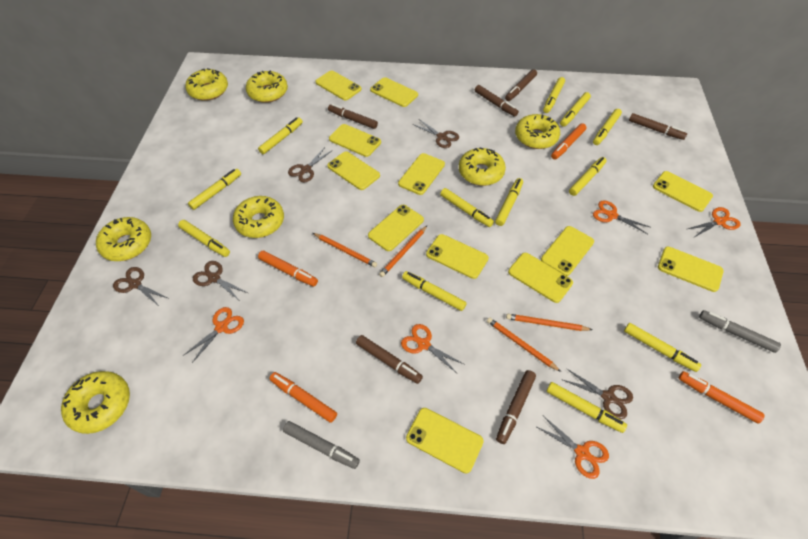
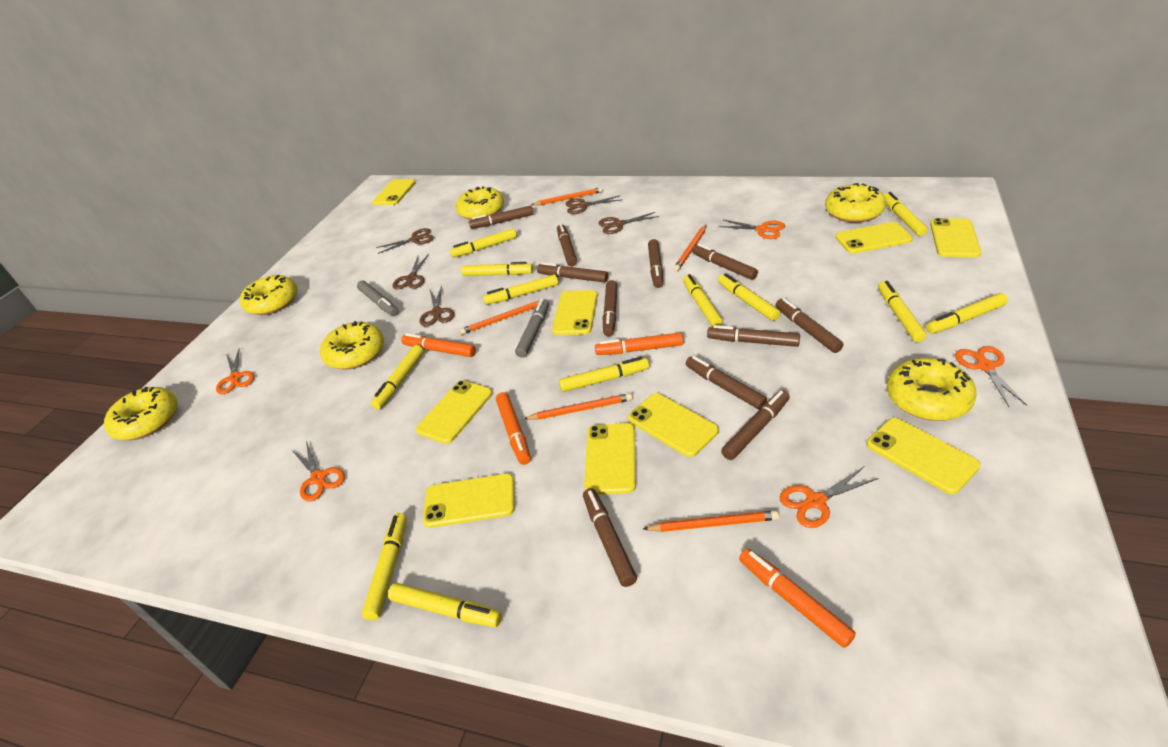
brown marker: [328,104,378,129] [356,335,423,384] [475,85,519,117] [496,370,536,444] [505,69,537,101] [629,113,687,140] = 6 -> [469,206,534,229] [537,262,608,283] [557,223,577,266] [583,488,637,587] [603,280,617,336] [648,239,663,288] [686,356,767,410] [692,244,758,280] [707,325,800,347] [721,390,790,460] [776,298,843,353] = 11
orange pencil: [313,233,377,267] [379,226,427,277] [487,317,561,372] [506,314,592,331] = 4 -> [460,301,540,335] [524,393,633,420] [531,187,603,205] [643,510,779,532] [674,224,707,271] = 5
yellow donut: [61,371,130,434] [96,217,151,261] [185,68,228,101] [233,196,284,238] [246,71,288,103] [459,148,506,186] [515,114,560,149] = 7 -> [104,386,178,440] [240,275,298,315] [320,321,384,370] [456,186,504,220] [825,183,886,223] [887,358,977,421] = 6
yellow phone: [315,70,362,100] [327,151,380,190] [329,124,381,157] [368,205,424,251] [370,77,418,107] [398,153,445,195] [406,408,484,474] [426,234,489,279] [508,253,573,303] [541,226,594,276] [653,171,713,212] [658,247,724,292] = 12 -> [372,179,416,205] [416,380,492,444] [423,474,515,528] [552,290,598,335] [584,423,636,495] [628,393,719,457] [835,222,913,254] [867,418,980,494] [930,218,981,257] = 9

